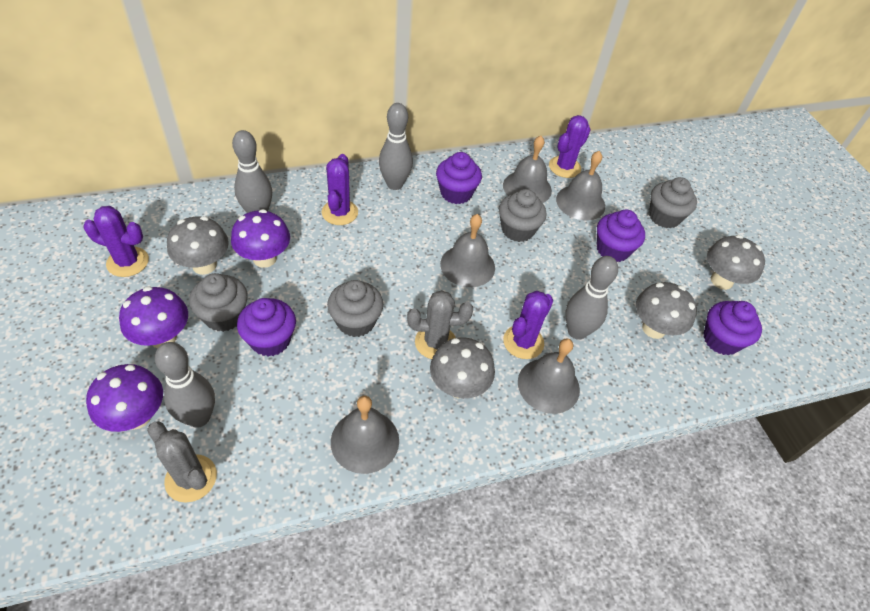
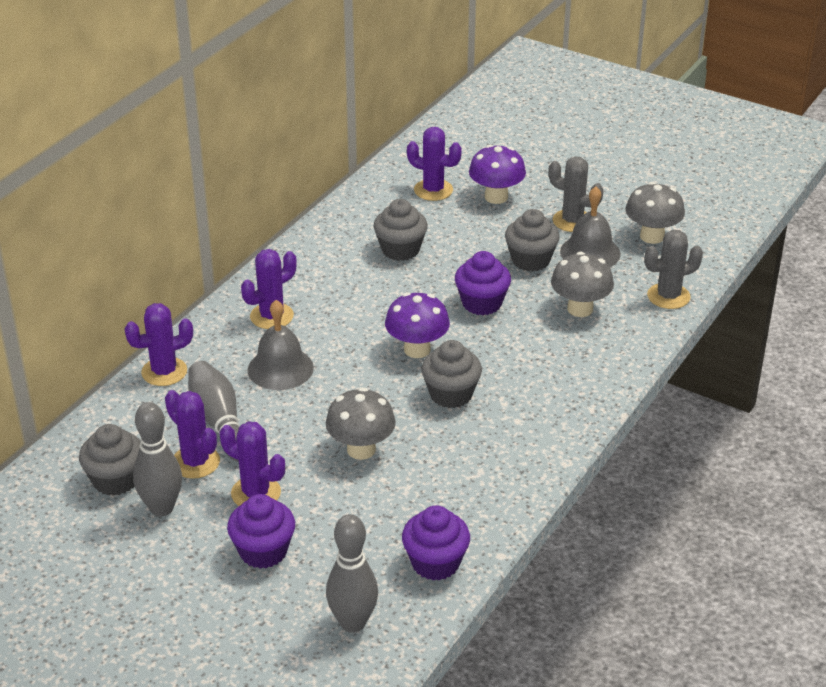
grey bell: [331,396,399,474] [440,214,495,287] [503,136,552,203] [518,339,580,414] [556,151,605,220] = 5 -> [247,300,314,390] [560,187,620,267] = 2
grey bowling pin: [155,342,215,428] [232,130,272,213] [379,103,413,190] [565,256,618,340] = 4 -> [133,402,182,517] [188,361,239,462] [326,514,378,633] = 3
grey mushroom: [167,216,229,275] [430,337,495,398] [636,282,697,339] [707,235,765,290] = 4 -> [326,387,396,460] [551,252,614,317] [625,182,685,244] = 3
purple cactus: [84,206,149,277] [321,154,358,225] [503,291,553,359] [549,115,591,178] = 4 -> [124,303,193,386] [165,390,220,479] [220,421,285,506] [241,249,297,329] [407,127,462,201] = 5
purple cupcake: [237,298,296,356] [436,152,482,204] [597,210,645,262] [703,301,762,355] = 4 -> [227,494,295,568] [402,505,470,580] [455,251,511,315] = 3
purple mushroom: [86,364,163,432] [119,286,188,348] [231,209,290,268] = 3 -> [385,292,450,358] [469,145,526,204] = 2

